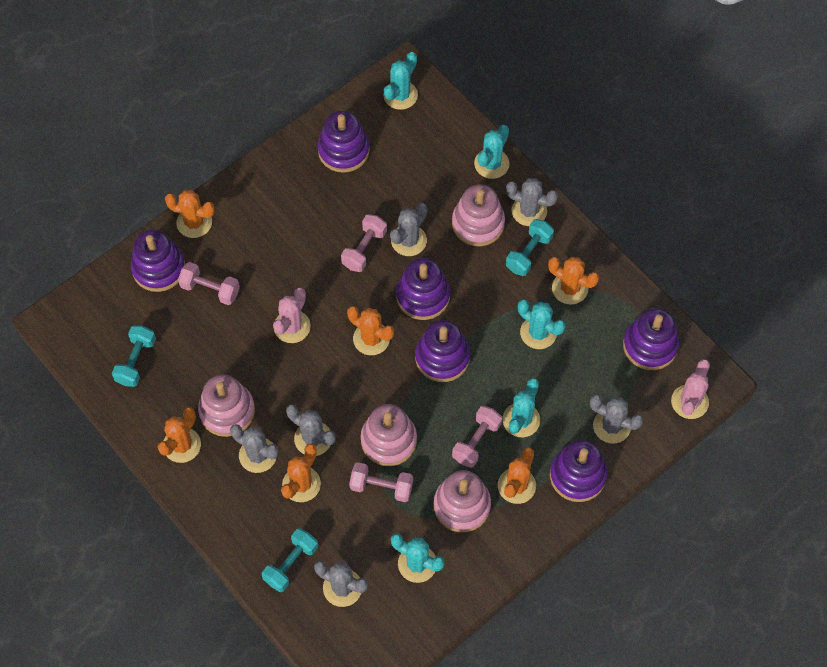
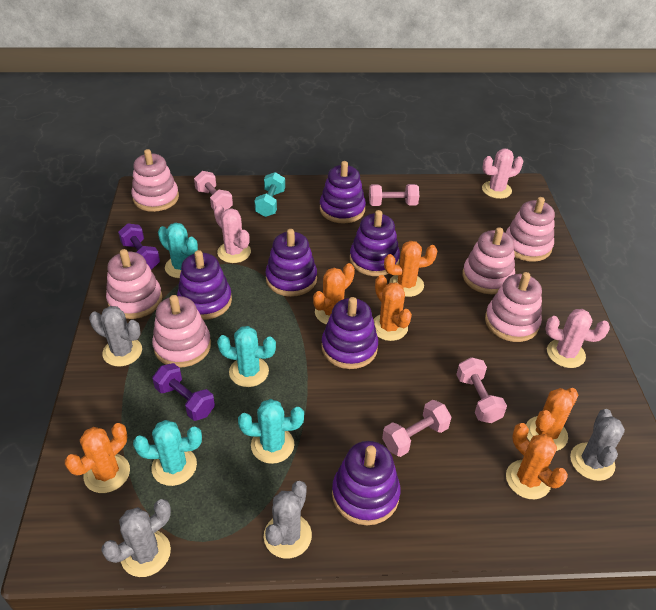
grey cactus: [230,424,279,473] [286,404,336,456] [314,561,368,607] [390,203,427,256] [506,178,558,226] [590,395,643,443] = 6 -> [89,306,142,366] [101,499,171,577] [264,481,312,559] [570,409,625,481] = 4
pink cactus: [273,288,311,343] [671,359,710,419] = 2 -> [214,204,251,263] [482,148,523,199] [545,309,610,368] = 3
pink stacking toy: [198,374,255,437] [361,404,417,466] [434,470,491,532] [452,184,505,247] = 4 -> [106,249,162,319] [132,149,179,212] [152,295,211,367] [462,227,515,294] [485,272,542,342] [506,197,555,262] = 6
purple dumbbell: none = 0 -> [118,223,160,270] [153,363,215,421] = 2
turquoise cactus: [383,52,418,110] [391,533,445,583] [474,125,510,179] [503,378,540,437] [518,299,565,349] = 5 -> [133,420,202,486] [158,223,198,278] [217,326,276,387] [238,399,304,464] = 4
turquoise dumbbell: [112,325,156,387] [262,528,318,592] [506,219,554,276] = 3 -> [254,172,285,217] = 1

